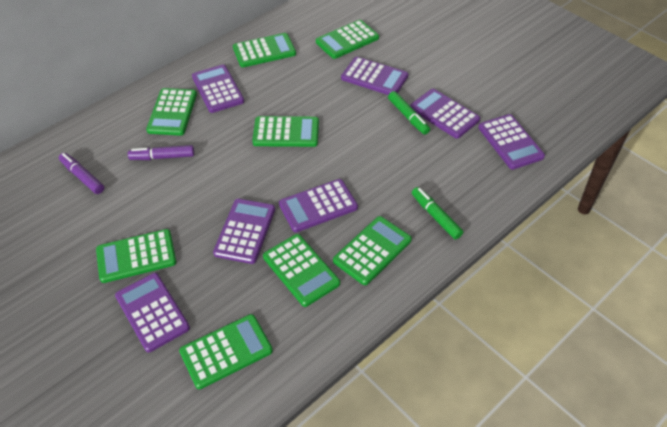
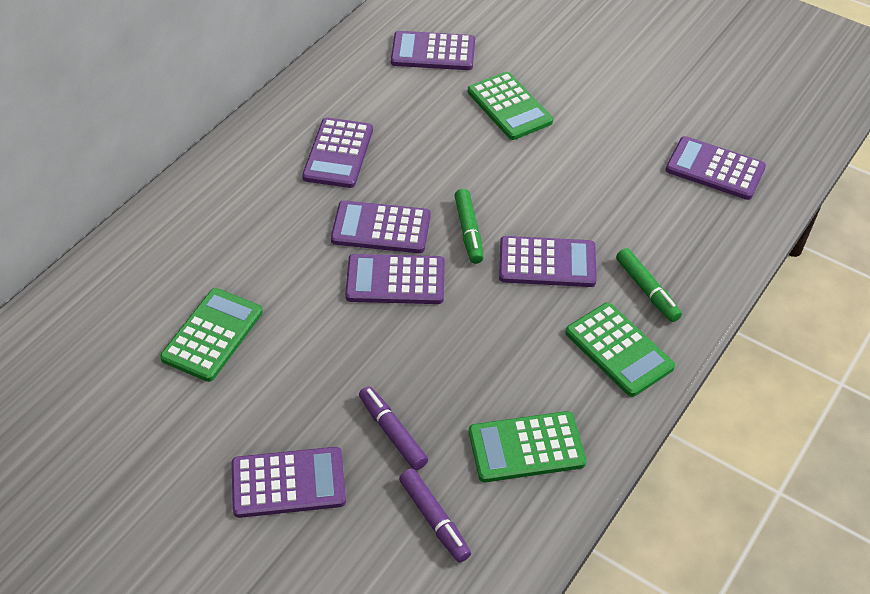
green calculator: [96,229,176,283] [146,88,197,136] [179,314,273,389] [233,33,296,67] [252,116,319,147] [263,234,340,307] [316,20,379,59] [333,216,412,285] = 8 -> [160,288,263,382] [468,72,553,140] [469,411,586,482] [565,303,675,397] = 4

